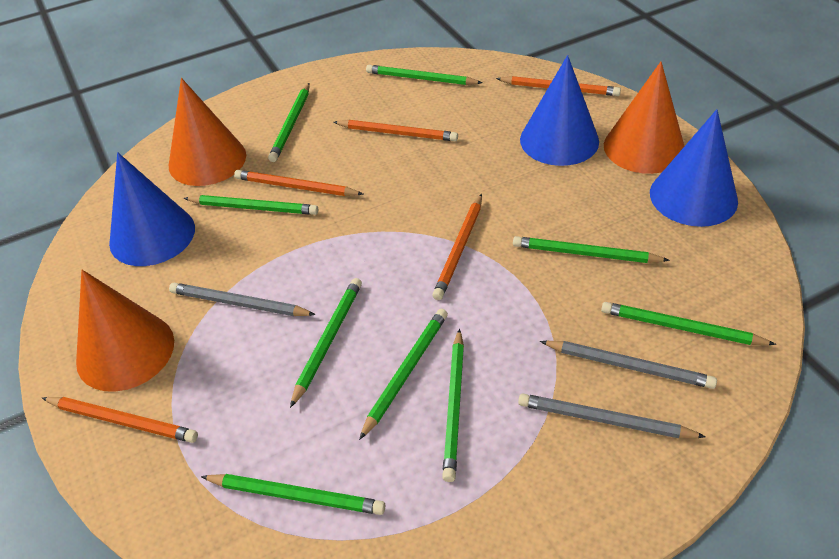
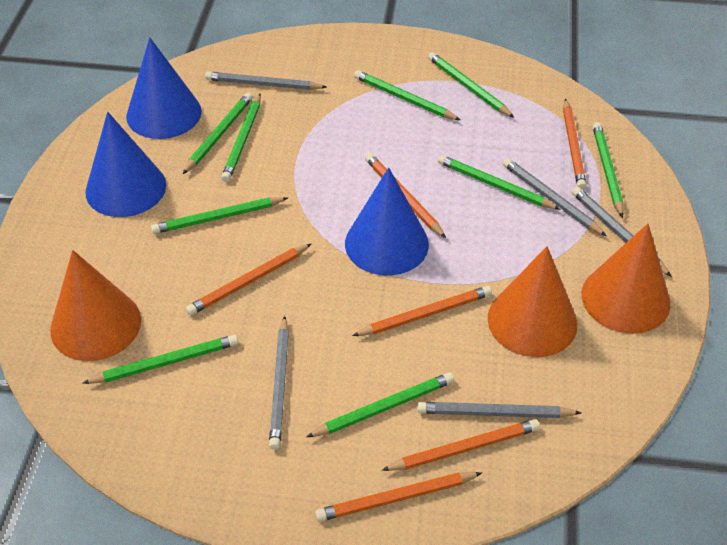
grey pencil: [169,283,316,316] [518,393,706,438] [540,341,717,389] = 3 -> [205,71,327,90] [269,316,289,450] [417,402,581,418] [503,158,606,236] [572,187,672,277] = 5
orange pencil: [42,397,198,443] [234,170,364,196] [333,120,458,141] [432,194,482,300] [496,76,621,96] = 5 -> [186,243,312,315] [315,472,482,522] [352,286,492,336] [365,153,446,238] [382,419,540,471] [563,98,587,190] = 6

